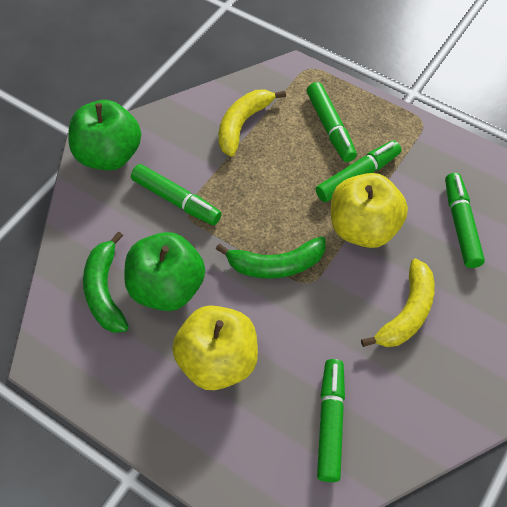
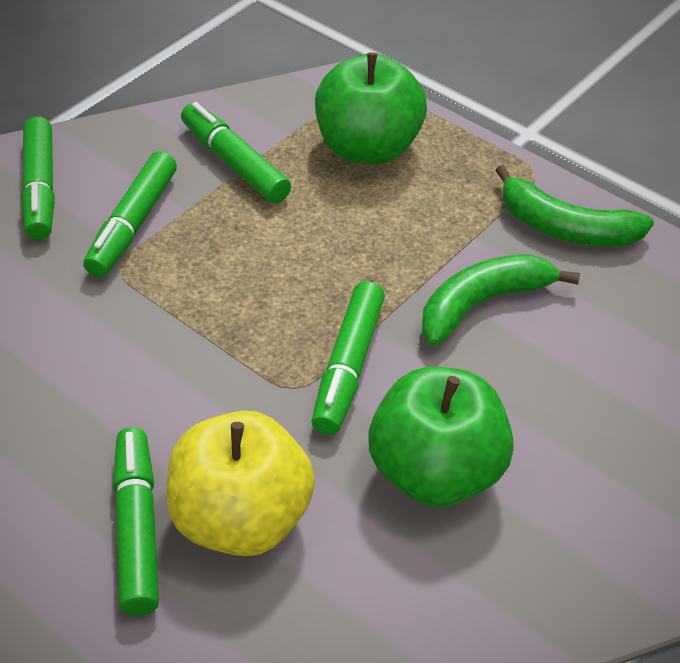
yellow apple: [172,305,258,390] [331,173,408,248] = 2 -> [166,411,315,556] = 1
yellow banana: [219,89,286,157] [361,259,434,347] = 2 -> none = 0

